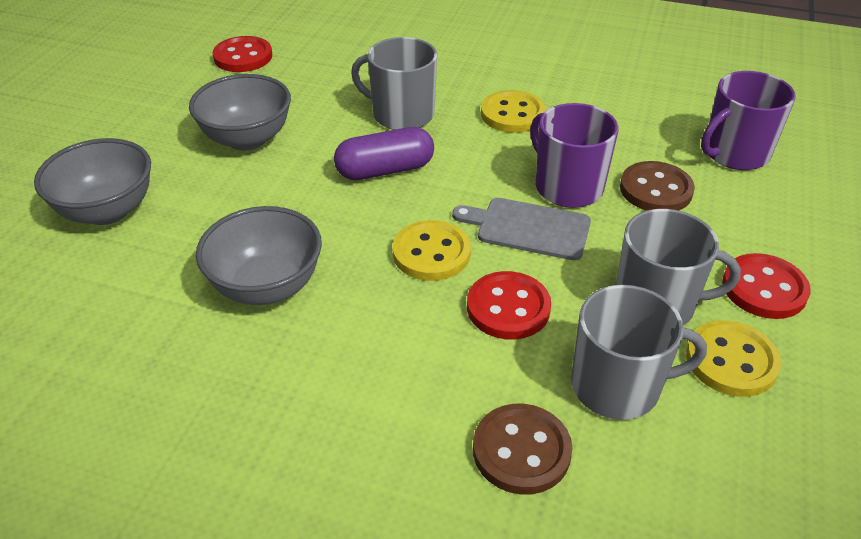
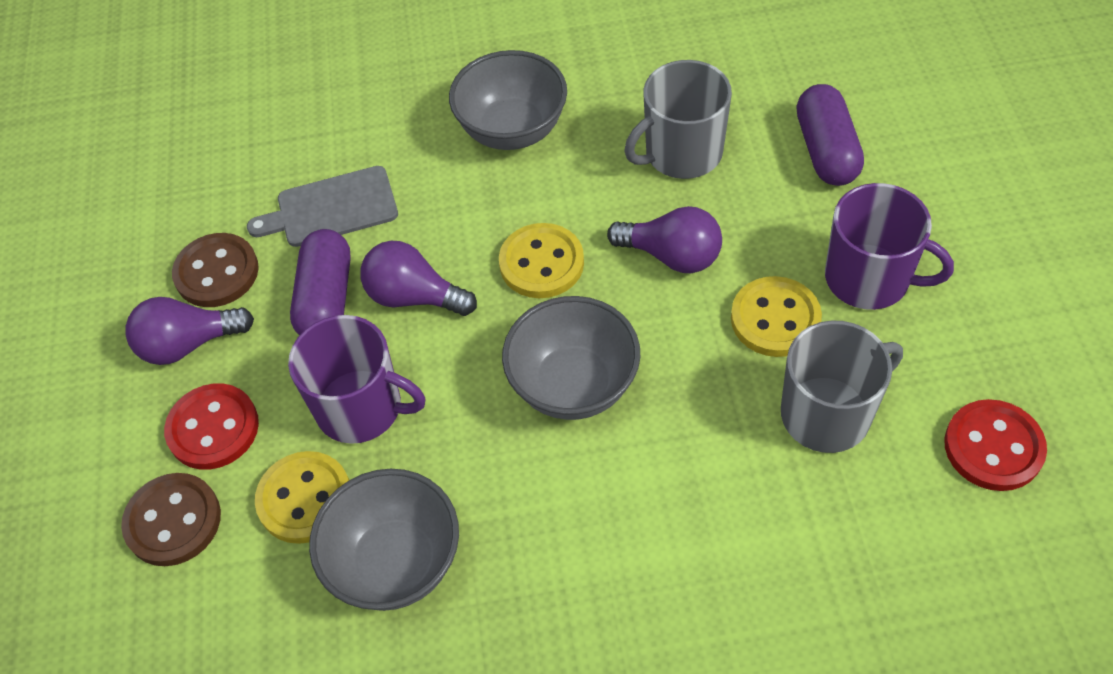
grey mug: [351,37,437,130] [572,285,707,420] [616,209,741,326] = 3 -> [624,60,732,179] [781,321,903,453] = 2
purple capsule: [334,127,434,180] = 1 -> [290,229,351,335] [796,84,864,186] = 2
purple light bulb: none = 0 -> [126,297,254,365] [361,241,477,316] [607,206,722,273] = 3
red button: [212,36,272,72] [467,271,551,340] [722,253,811,319] = 3 -> [164,384,259,470] [944,399,1047,491] = 2

